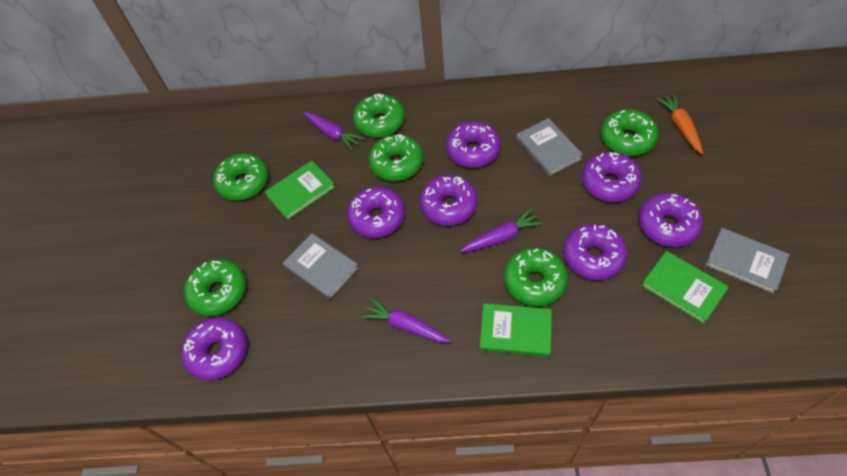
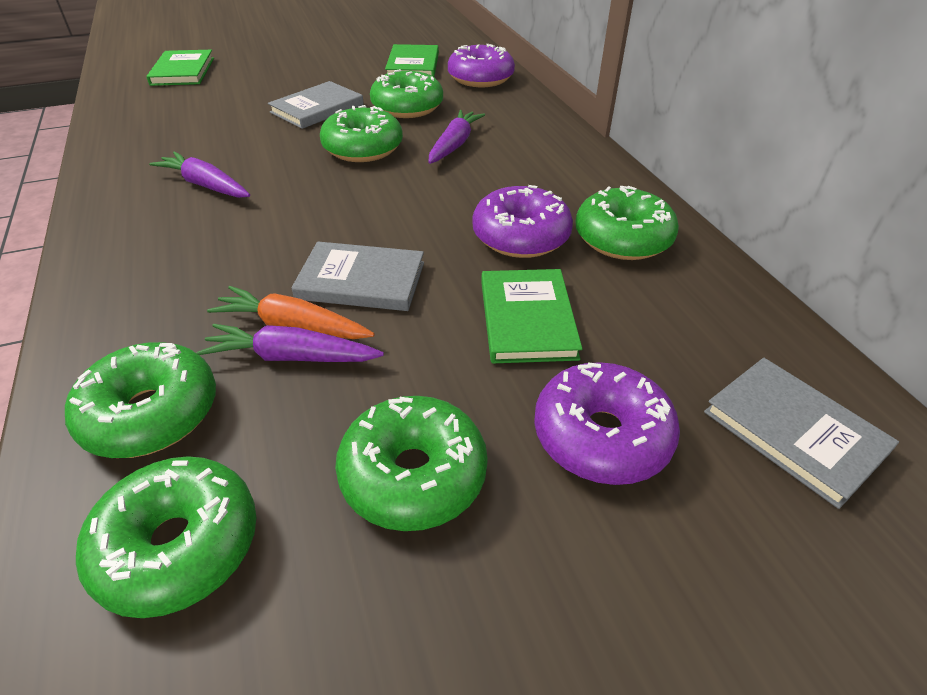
purple donut: [181,317,247,380] [347,187,405,238] [420,175,477,226] [446,121,501,168] [563,224,627,280] [582,152,642,202] [638,193,703,247] = 7 -> [448,44,515,87] [472,185,573,258] [534,362,680,485] = 3

